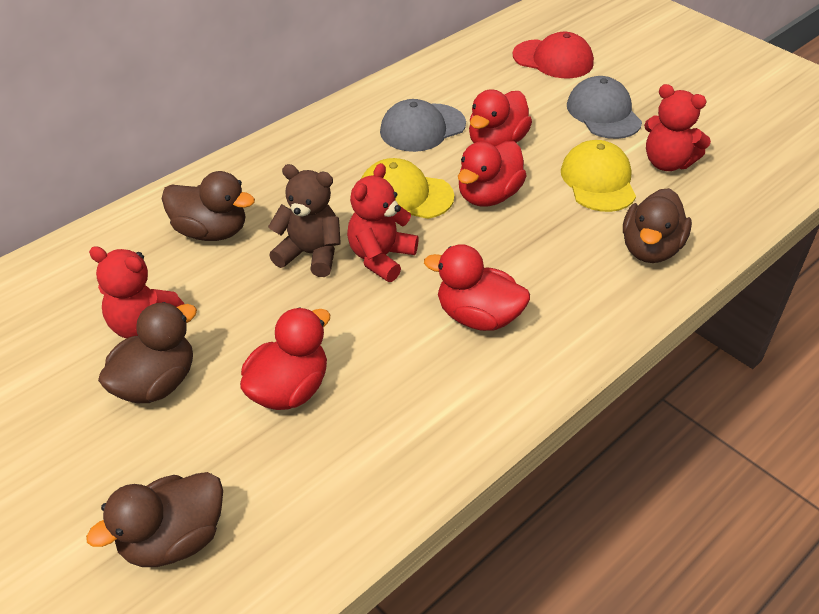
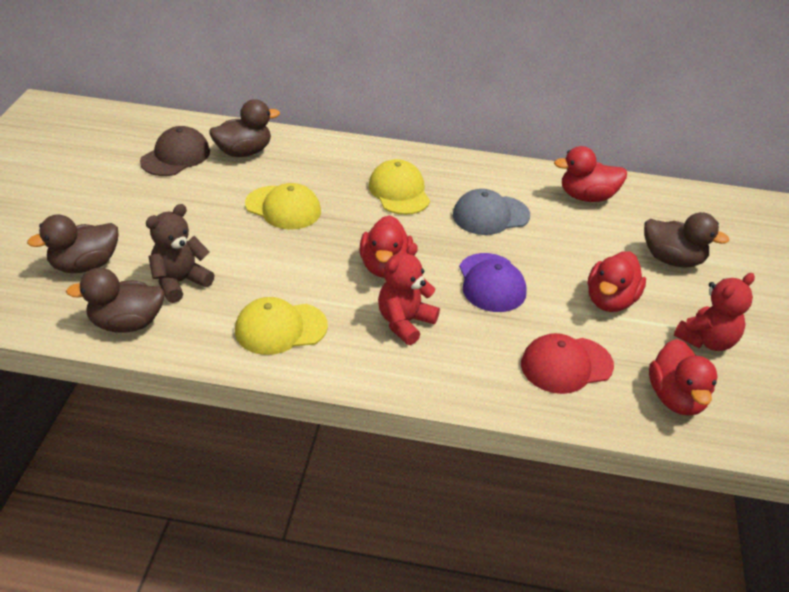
brown cap: none = 0 -> [140,126,210,176] = 1
grey cap: [380,99,466,152] [567,76,642,139] = 2 -> [453,189,530,235] = 1
purple cap: none = 0 -> [459,253,527,312] = 1
red teddy bear: [89,246,184,338] [347,163,419,282] [644,84,711,171] = 3 -> [378,243,440,345] [674,273,755,351] = 2
yellow cap: [361,158,454,219] [561,140,636,212] = 2 -> [235,297,328,355] [245,183,321,230] [368,159,430,215] = 3

